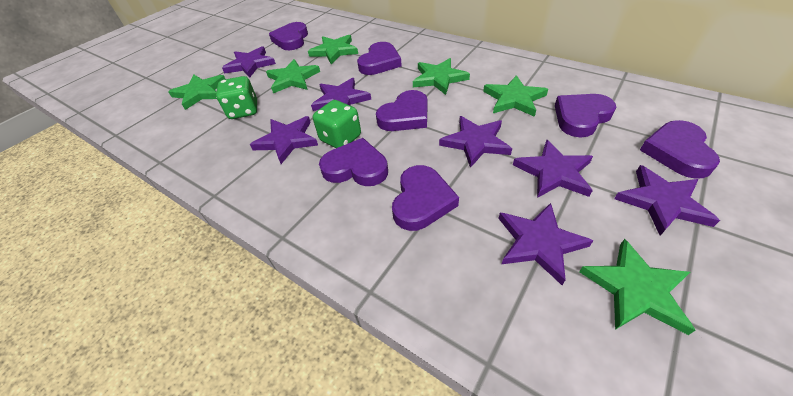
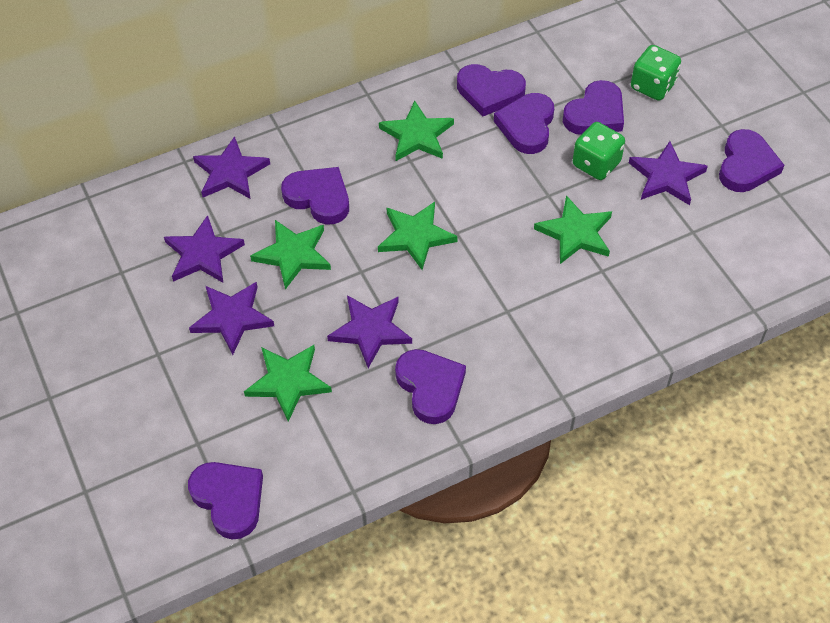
green star: [168,75,225,110] [266,59,320,93] [308,35,358,64] [413,58,470,95] [483,75,548,117] [579,239,696,335] = 6 -> [244,345,332,422] [250,220,331,289] [378,202,458,270] [379,101,454,161] [534,195,612,264] = 5
purple star: [222,46,276,78] [250,116,318,164] [311,78,371,111] [439,116,512,168] [498,203,593,285] [513,140,593,198] [614,165,720,236] = 7 -> [164,215,245,283] [189,282,274,355] [193,136,270,199] [327,295,412,368] [629,141,708,205] = 5

